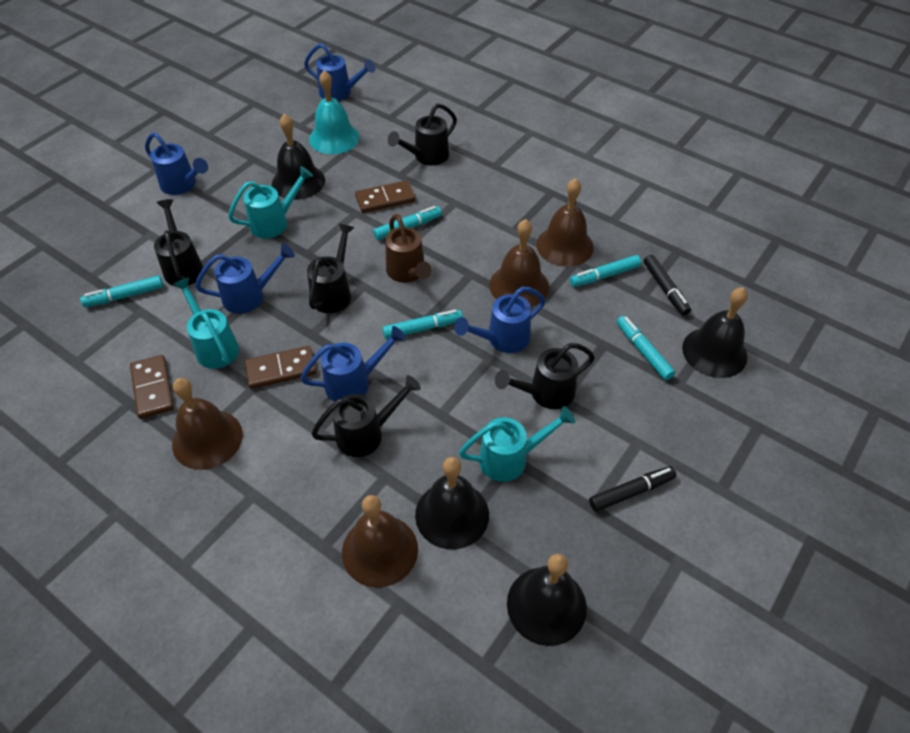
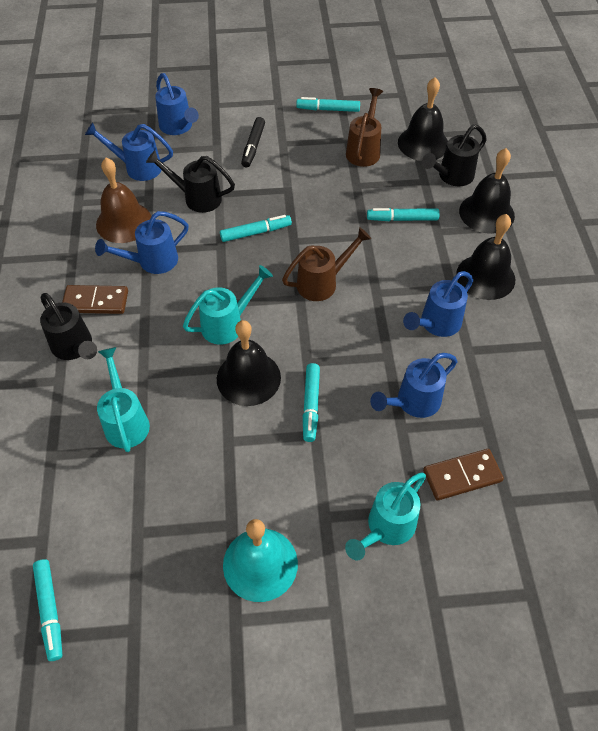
black marker: [589,466,677,512] [644,255,691,316] = 2 -> [241,117,265,167] = 1
black watering can: [154,199,203,286] [307,223,355,313] [312,375,421,457] [388,103,457,165] [495,343,595,409] = 5 -> [40,293,97,360] [146,150,235,213] [422,124,487,186] = 3
brown bell: [172,378,243,470] [342,495,418,588] [489,219,549,307] [536,178,594,267] = 4 -> [96,158,152,243] = 1
brown domino: [130,355,174,419] [244,346,317,389] [355,180,416,213] = 3 -> [62,285,128,314] [423,449,504,500] = 2
brown watering can: [386,214,432,283] = 1 -> [282,227,371,301] [346,88,383,167] = 2

